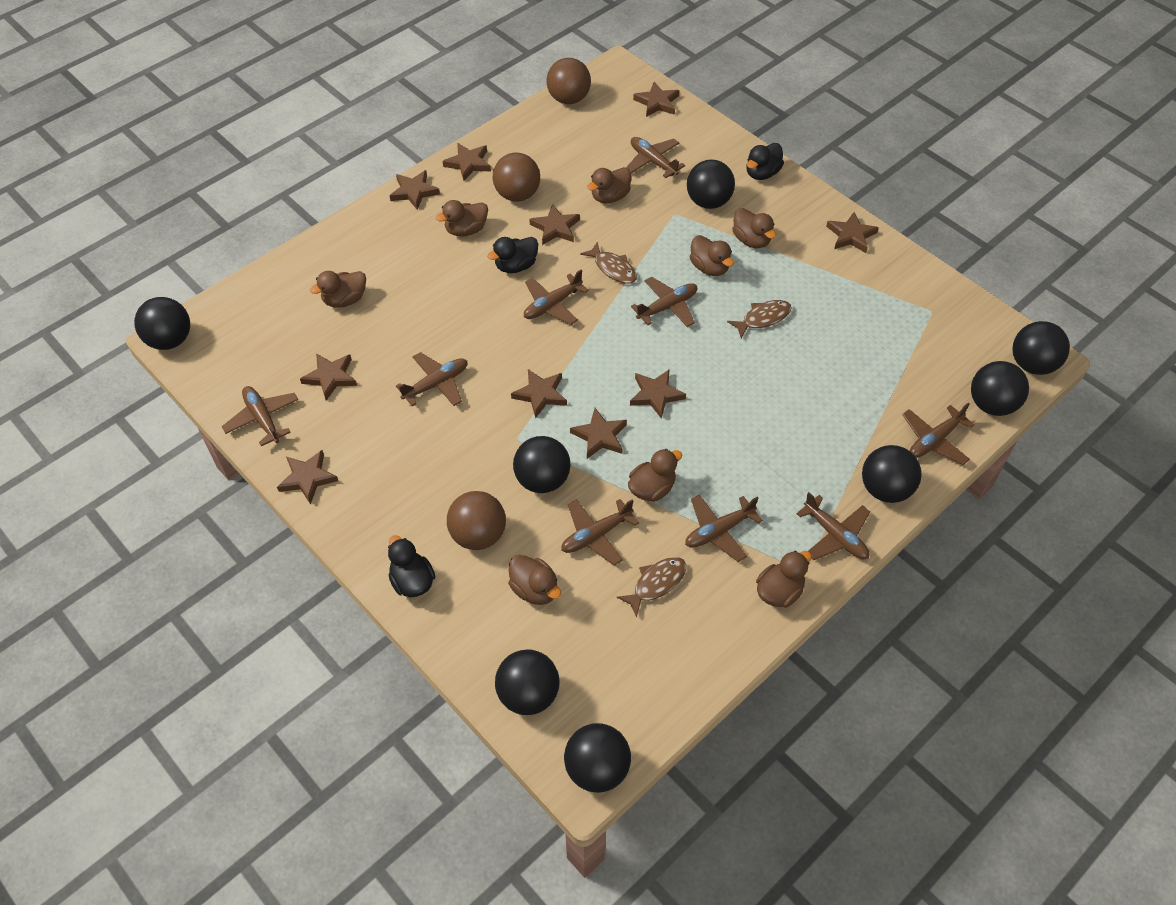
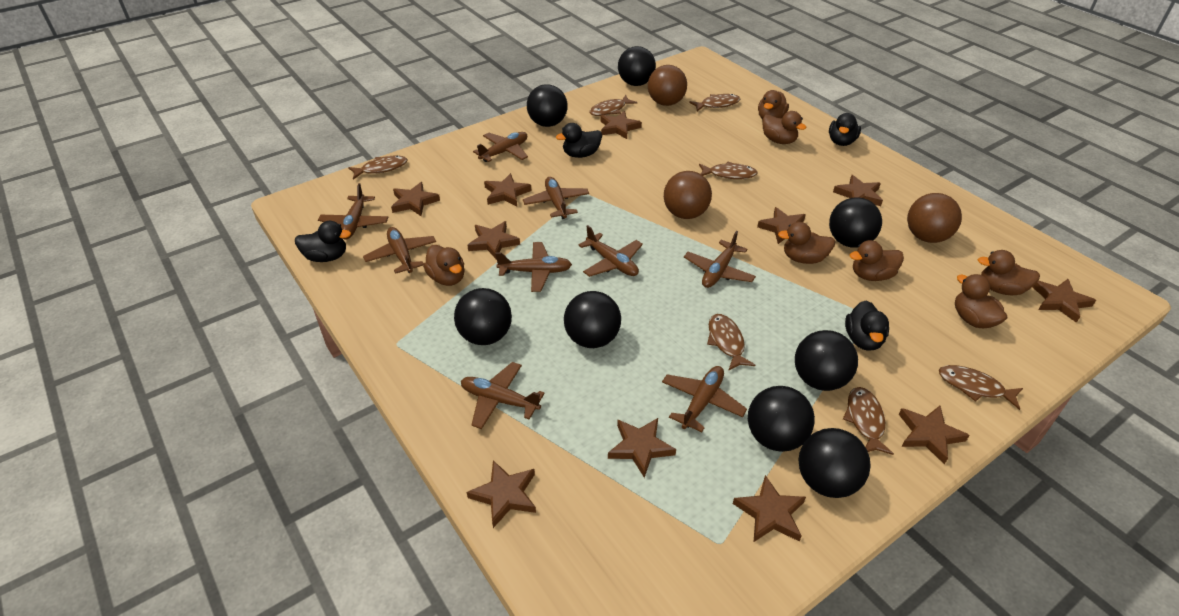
black duck: [388,535,436,597] [487,237,538,273] [747,143,784,180] = 3 -> [295,221,351,262] [556,123,602,158] [829,113,861,146] [845,300,889,351] = 4
brown duck: [310,271,366,308] [436,200,488,237] [508,555,561,605] [587,167,631,203] [628,449,682,502] [690,235,734,276] [732,208,776,248] [756,551,812,608] = 8 -> [423,245,465,286] [758,90,789,119] [763,111,806,144] [778,222,835,264] [850,240,904,281] [955,274,1007,328] [978,250,1040,295] = 7
brown fish: [580,242,637,284] [617,557,686,618] [727,300,792,338] = 3 -> [348,156,407,179] [589,95,637,116] [689,94,740,111] [699,162,758,179] [707,314,755,371] [843,387,894,455] [939,365,1023,410] = 7
brown star: [277,450,338,504] [300,353,357,401] [389,170,440,210] [443,143,491,181] [511,369,567,419] [529,204,580,245] [570,408,627,459] [630,370,686,419] [633,82,679,117] [826,212,879,253] = 10 -> [391,182,440,216] [467,221,520,260] [467,460,536,528] [484,173,531,207] [600,111,642,139] [608,418,676,478] [733,475,806,542] [757,207,806,244] [833,175,883,206] [899,406,970,465] [1033,279,1096,323] = 11

